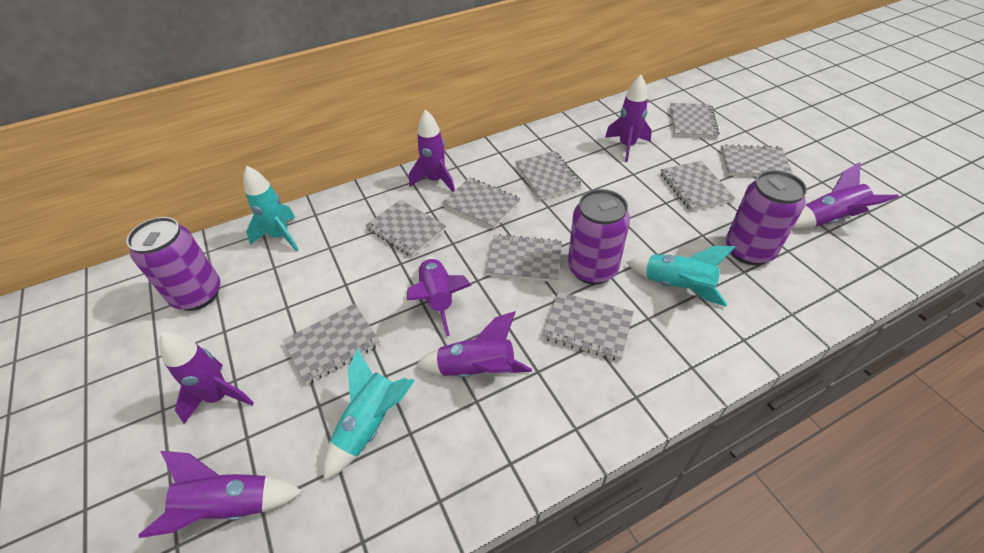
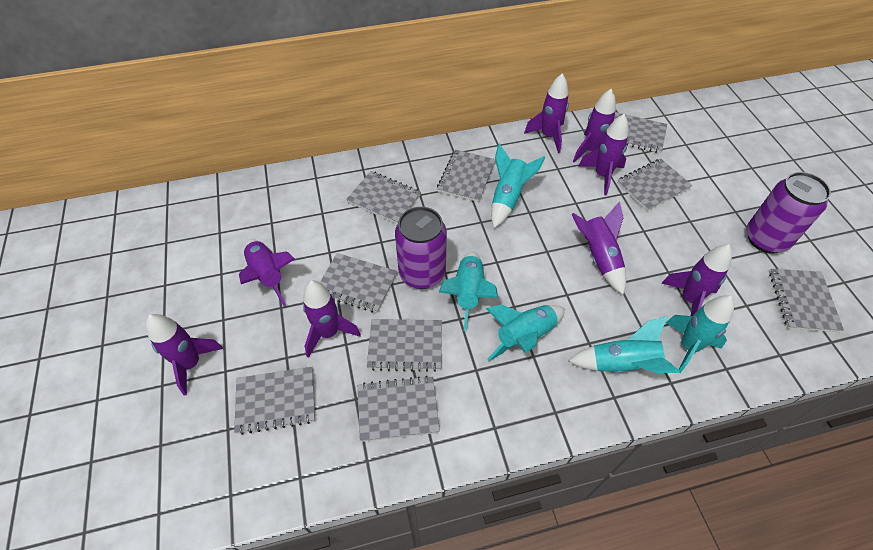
purple can: [126,217,220,311] [568,189,630,284] [726,170,807,265] = 3 -> [395,207,447,289] [746,172,831,253] = 2
purple rocket: [139,451,303,538] [159,332,254,424] [407,256,472,336] [409,109,455,192] [416,311,532,377] [605,75,652,162] [793,162,899,229] = 7 -> [146,314,223,395] [239,239,295,306] [303,281,361,358] [524,73,569,153] [572,201,626,295] [573,89,616,163] [578,114,629,195] [661,244,732,316] = 8
turquoise rocket: [243,166,299,251] [323,348,415,481] [626,246,736,307] = 3 -> [439,251,498,331] [486,304,565,361] [491,143,545,228] [568,316,680,373] [666,295,734,373] = 5

